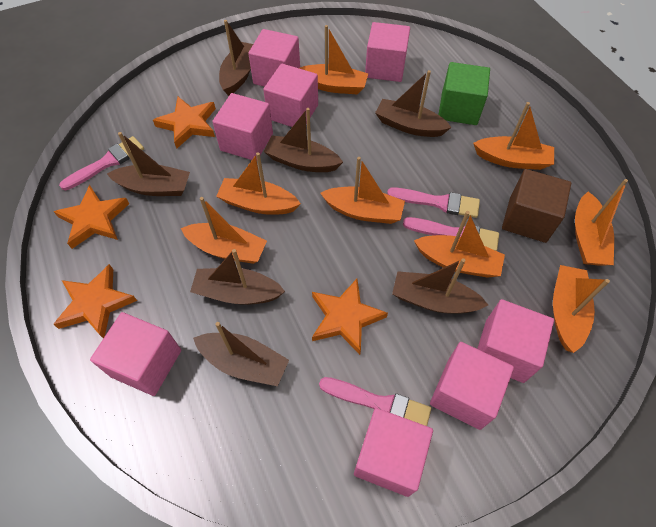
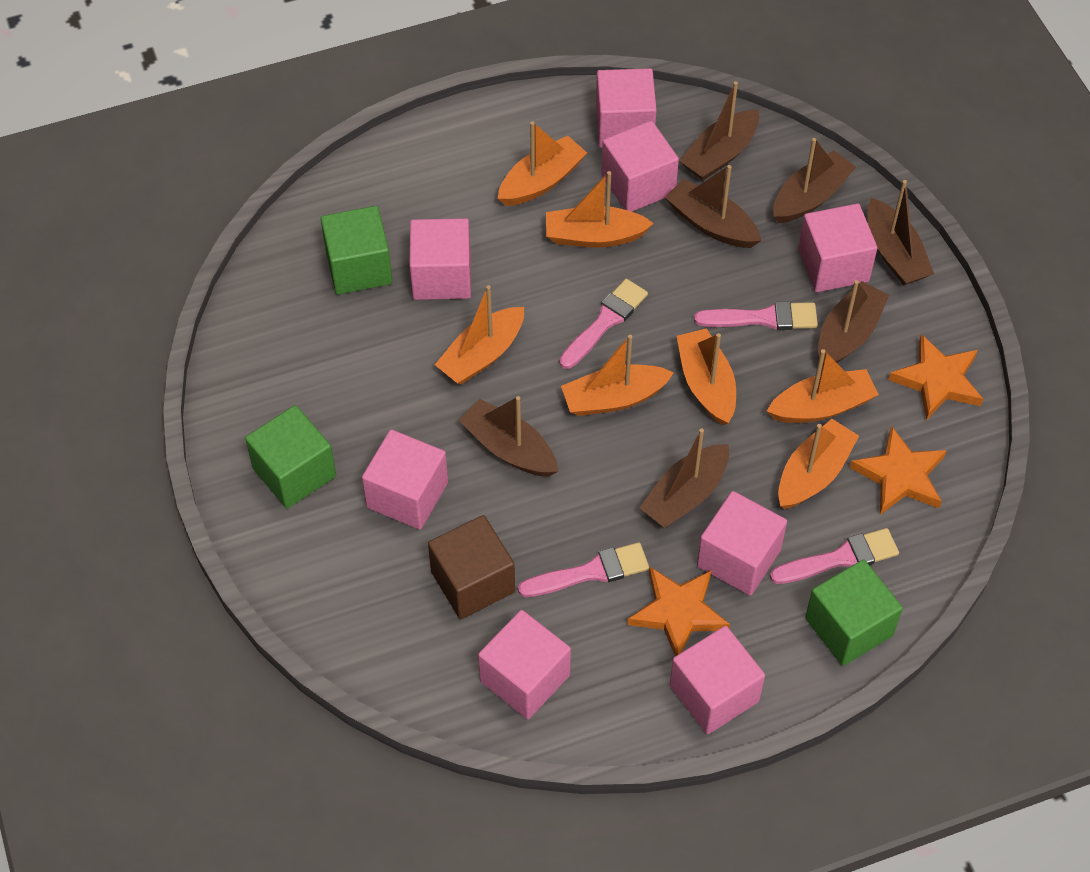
green cube: [438,62,490,125] = 1 -> [245,405,336,508] [321,206,392,295] [805,559,903,666] = 3
orange boat: [181,197,267,264] [216,152,301,215] [299,25,368,94] [320,157,405,224] [414,211,505,278] [473,102,554,170] [553,265,610,353] [575,179,628,265] = 8 -> [435,285,524,385] [498,121,587,206] [546,171,654,248] [561,335,674,416] [677,328,736,425] [767,349,879,423] [778,419,859,509] = 7
orange star: [53,264,137,338] [54,185,129,249] [153,97,216,148] [312,279,388,355] = 4 -> [627,566,730,656] [850,426,947,515] [888,334,983,421] = 3

